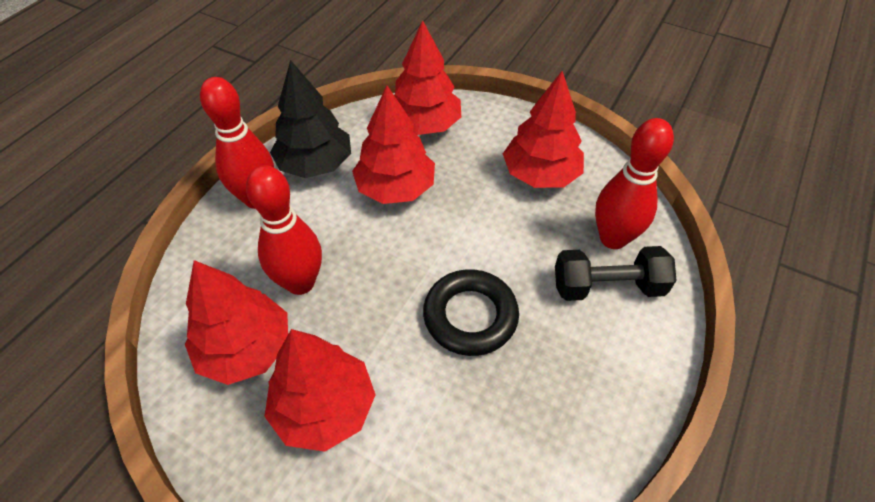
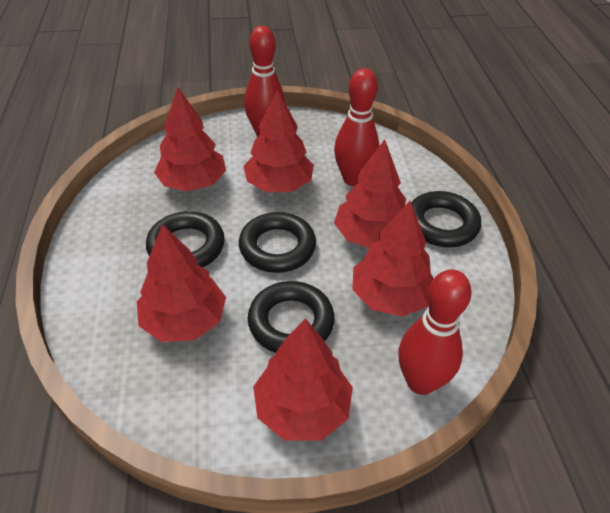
black dumbbell: [555,246,676,301] = 1 -> none = 0
black ring: [423,269,519,356] = 1 -> [146,211,225,268] [239,212,316,273] [248,281,335,353] [411,191,481,247] = 4
black tree: [270,60,351,178] = 1 -> none = 0
red tree: [185,260,288,385] [264,329,376,452] [352,85,435,204] [394,20,461,135] [503,71,584,188] = 5 -> [137,224,226,342] [154,87,226,191] [243,89,314,192] [253,318,353,441] [334,139,406,248] [352,201,434,317] = 6

